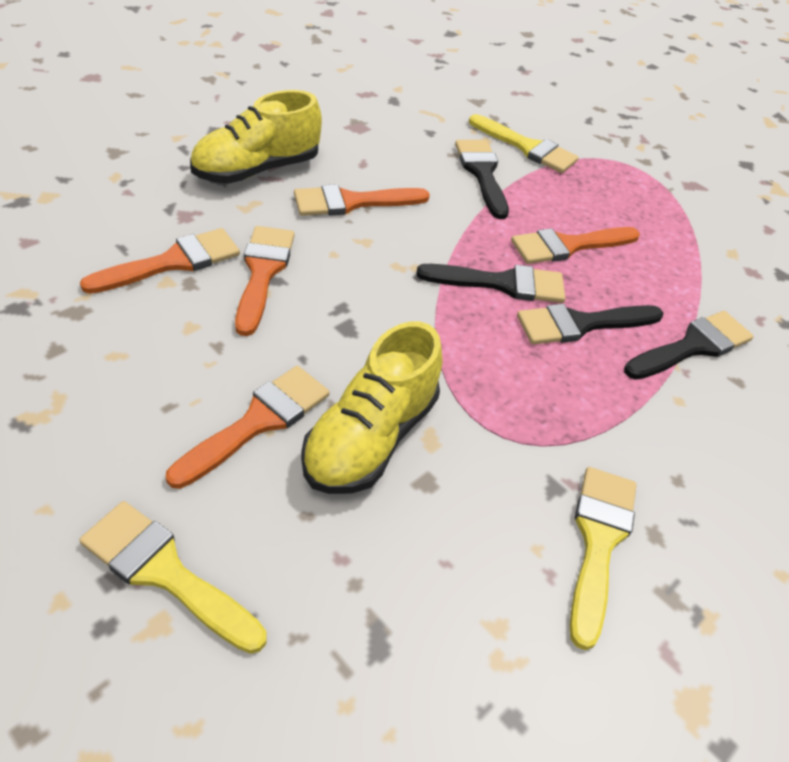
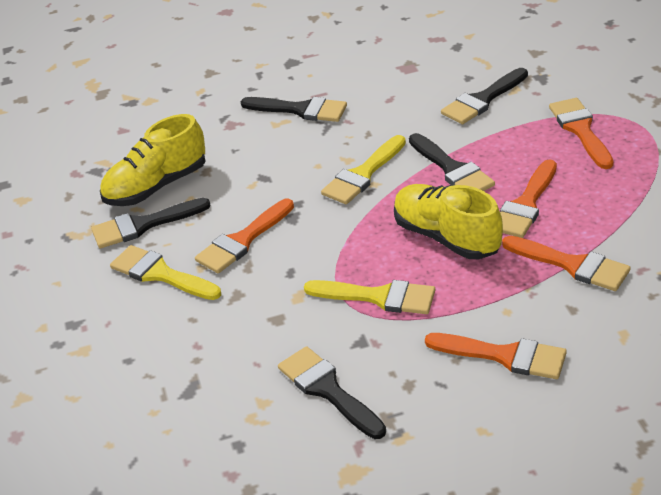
black brush: [416,264,565,303] [455,140,509,219] [517,304,664,344] [624,311,754,380] = 4 -> [91,198,211,249] [241,97,347,122] [278,346,386,439] [409,133,495,191] [441,68,528,124] = 5

